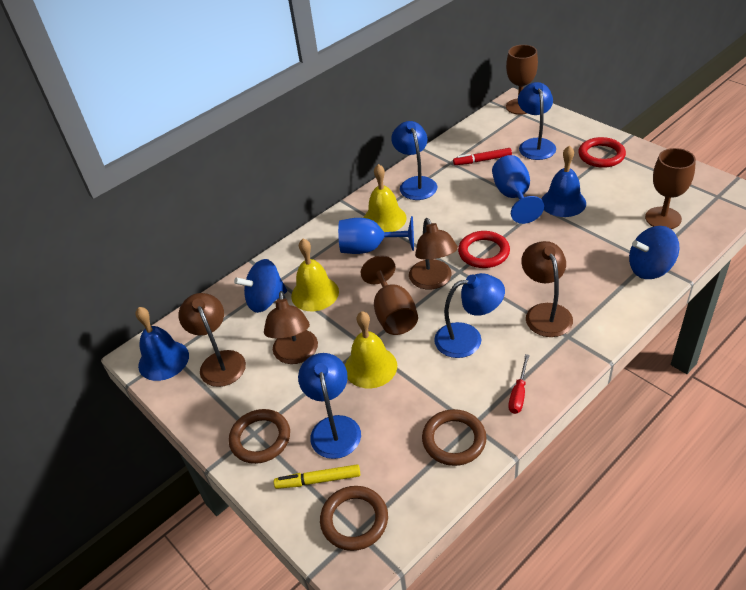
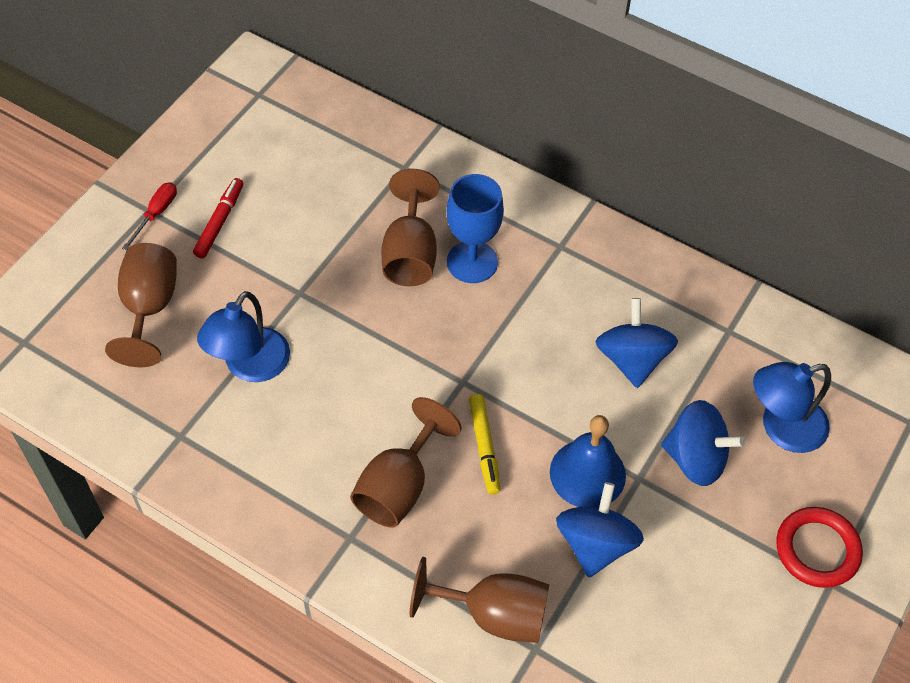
blue bell: [135,307,189,381] [541,146,586,217] = 2 -> [550,415,626,507] = 1
blue goblet: [338,216,414,254] [492,155,544,224] = 2 -> [447,174,504,283] = 1
blue lamp: [298,353,361,459] [391,121,437,200] [434,273,505,358] [518,82,556,160] = 4 -> [197,291,290,382] [753,362,831,453] = 2
blue spinning top: [234,259,287,313] [629,226,679,279] = 2 -> [556,482,644,577] [596,298,678,388] [661,400,745,486] = 3
brown goblet: [361,255,418,335] [506,45,538,115] [645,148,696,229] = 3 -> [105,243,177,367] [350,397,461,528] [381,169,440,286] [410,557,549,643] = 4
brown lamp: [179,293,246,387] [264,291,318,364] [409,218,458,289] [521,241,573,337] = 4 -> none = 0
brown ring: [229,409,290,464] [320,486,388,551] [422,409,487,466] = 3 -> none = 0
red ring: [458,231,510,268] [578,137,626,168] = 2 -> [777,507,863,588] = 1
yellow bell: [291,239,339,311] [345,311,397,388] [364,164,407,232] = 3 -> none = 0

